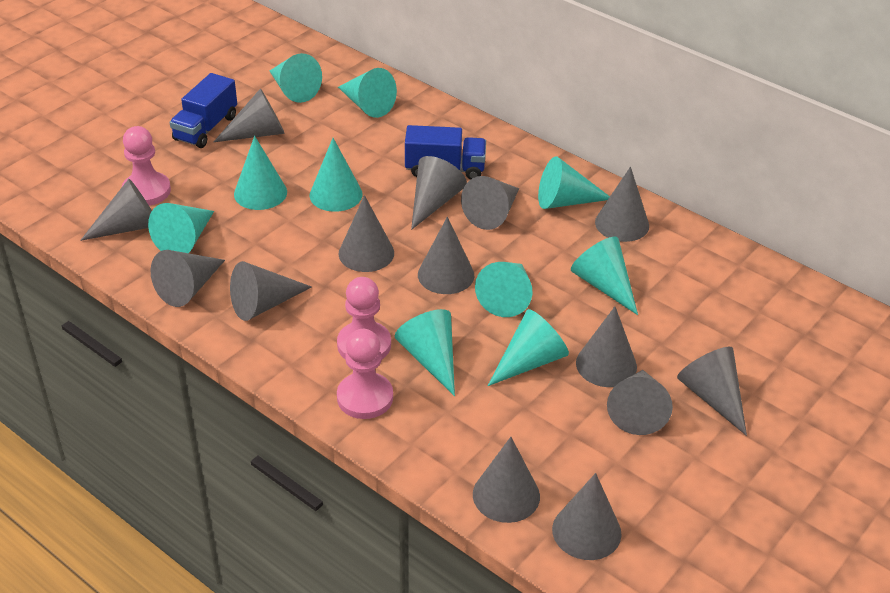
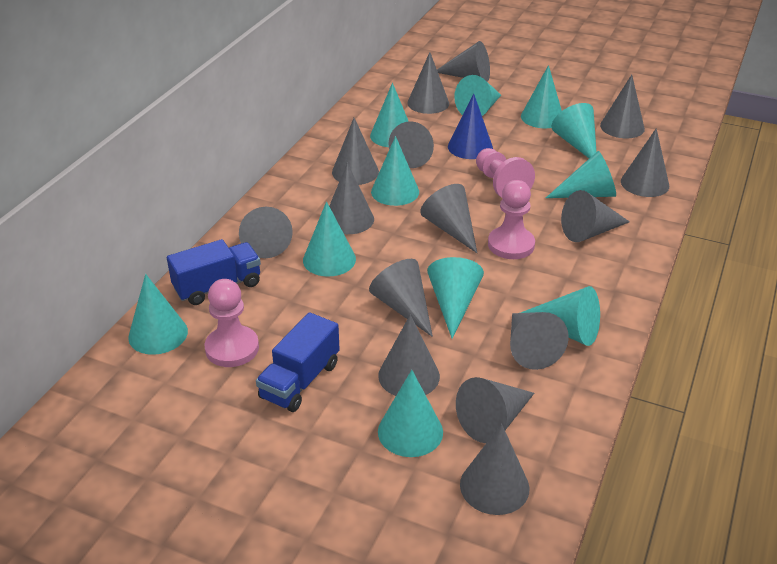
blue cone: none = 0 -> [448,93,493,159] = 1
grey cone: [80,179,152,241] [151,250,225,307] [214,88,285,142] [230,261,312,321] [339,195,394,272] [411,156,467,230] [418,217,474,294] [461,176,519,230] [473,437,540,523] [552,473,622,560] [576,307,637,387] [595,167,649,242] [607,370,673,435] [677,347,747,436] = 14 -> [239,207,293,258] [329,163,374,234] [332,118,379,185] [369,259,433,337] [378,315,440,396] [389,121,434,168] [407,52,449,114] [420,184,477,253] [437,41,490,81] [456,377,534,443] [460,424,529,515] [510,312,569,370] [561,190,630,242] [600,75,645,138] [621,128,669,197] = 15
turquoise cone: [148,203,214,253] [234,136,287,210] [270,53,322,103] [309,138,362,212] [338,68,397,118] [395,309,455,396] [475,262,533,317] [488,309,569,386] [538,157,610,209] [571,236,638,315] = 10 -> [128,274,188,355] [303,201,356,277] [370,83,409,147] [371,136,419,206] [378,370,443,457] [427,257,484,339] [454,75,501,116] [521,65,562,128] [521,286,600,346] [546,151,616,198] [552,103,597,158] = 11

